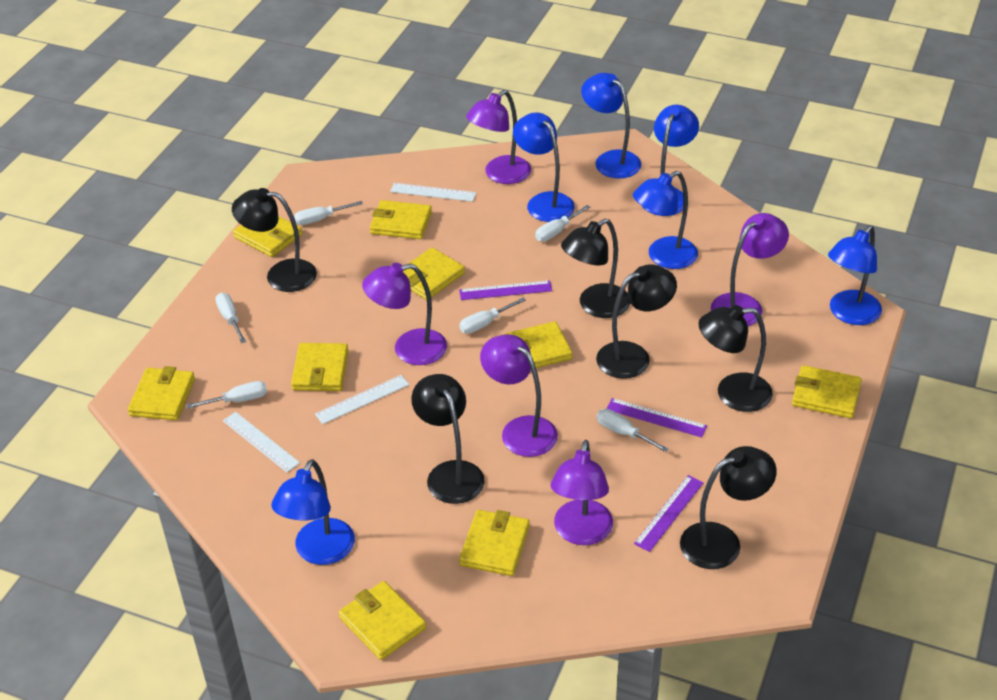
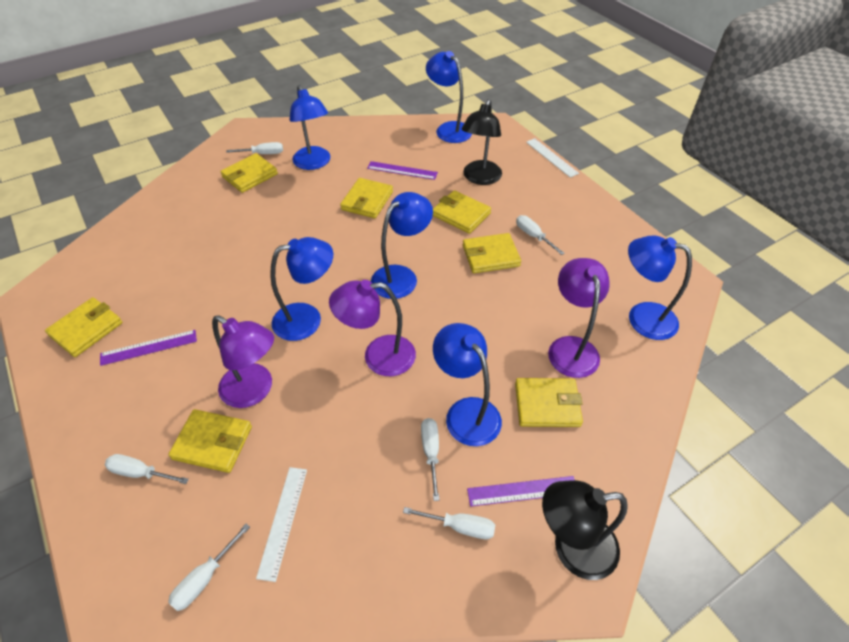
black lamp: [232,188,317,292] [411,374,485,504] [561,219,630,318] [596,264,677,379] [680,446,777,569] [698,305,773,412] = 6 -> [462,99,502,185] [542,480,628,580] = 2
purple lamp: [362,263,447,365] [466,90,531,184] [480,334,558,457] [551,440,613,545] [711,213,789,326] = 5 -> [212,315,274,408] [329,280,416,376] [548,258,610,378] = 3
white ruler: [223,412,300,472] [315,375,410,424] [390,183,476,202] = 3 -> [256,467,307,582] [526,138,579,178] = 2
yellow wallet: [128,366,195,420] [233,216,302,257] [291,343,348,391] [339,581,426,660] [370,200,432,239] [403,247,465,300] [459,510,530,576] [502,321,572,368] [792,365,862,418] = 9 -> [45,297,122,357] [168,409,252,473] [220,153,278,193] [340,178,393,218] [433,190,491,234] [463,233,521,273] [515,378,583,427] = 7

